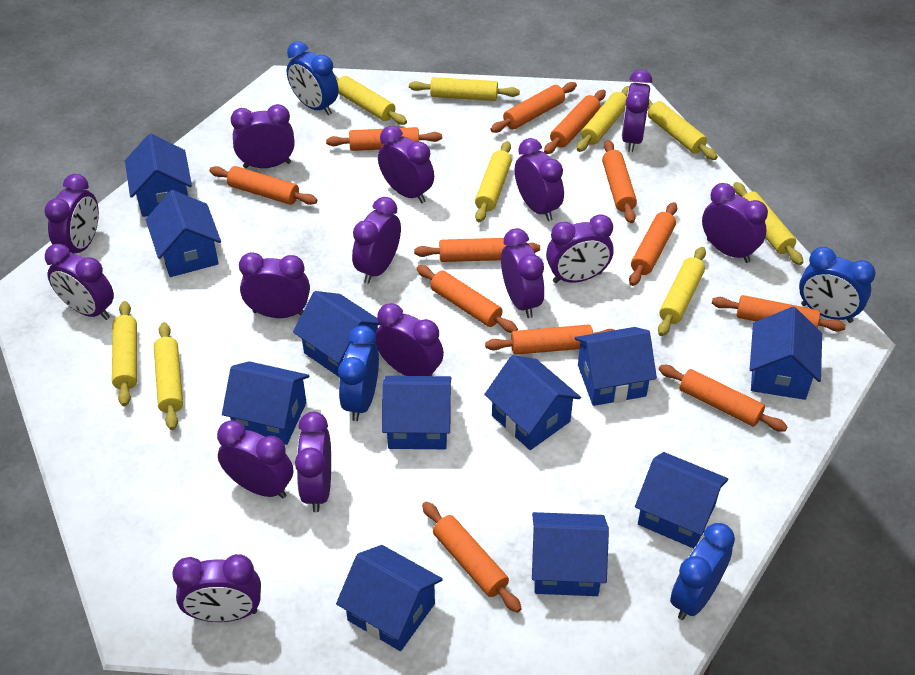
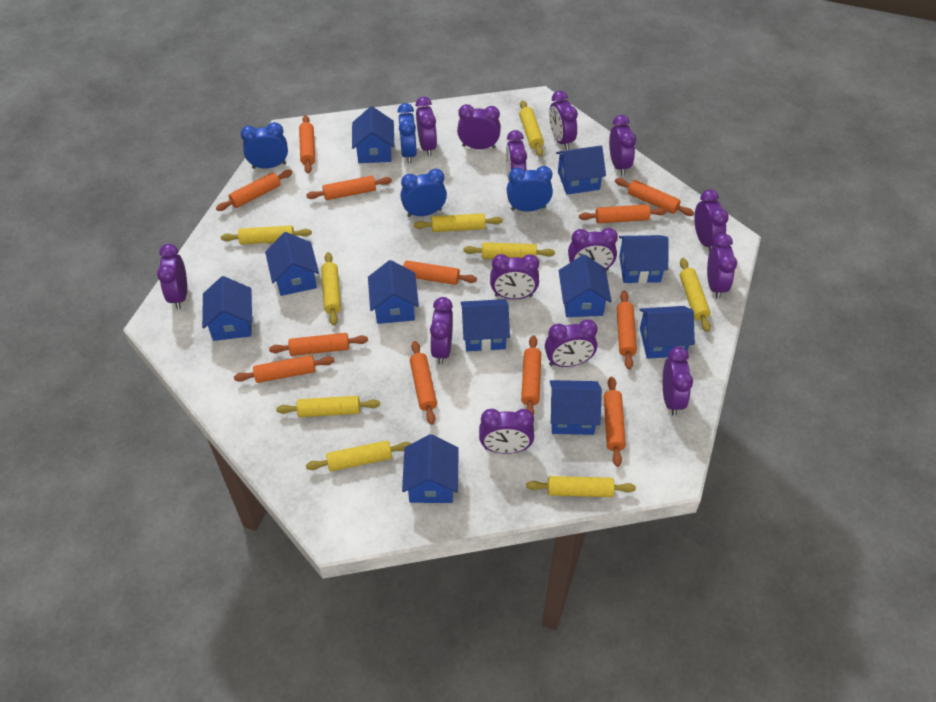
purple clock: [44,174,99,254] [45,244,114,320] [172,554,261,622] [217,420,293,499] [231,104,294,168] [239,252,310,318] [295,412,331,512] [352,197,401,284] [375,303,444,376] [378,126,434,203] [501,228,544,318] [515,138,564,221] [546,214,614,283] [622,69,652,152] [702,183,768,263] = 15 -> [157,244,187,309] [416,97,437,157] [430,297,453,364] [457,104,501,149] [479,409,534,454] [490,254,539,299] [506,130,527,181] [545,319,598,367] [549,91,578,150] [568,228,618,270] [609,115,636,176] [663,346,693,416] [694,189,729,252] [707,233,737,299] = 14

